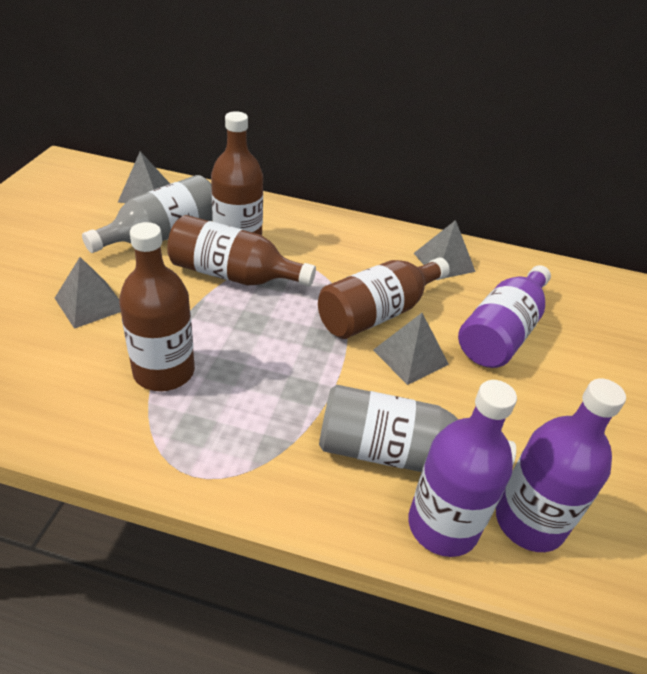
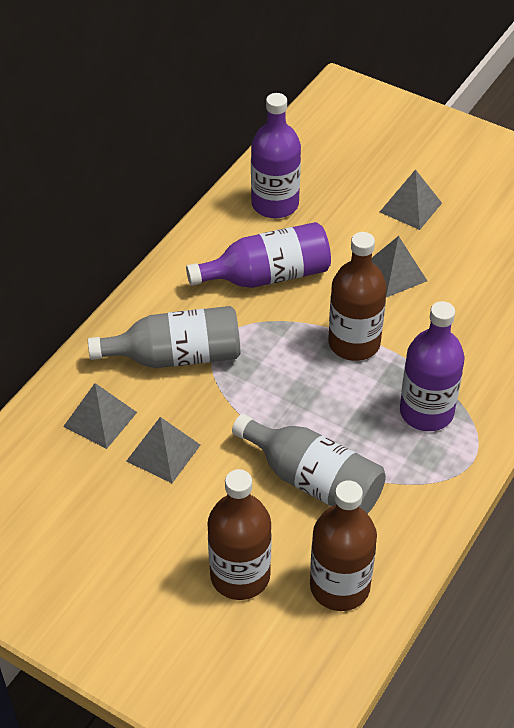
brown bottle: [119,222,195,391] [167,215,316,286] [211,111,263,235] [318,258,450,339] = 4 -> [208,469,272,600] [310,480,377,611] [328,232,387,361] = 3

